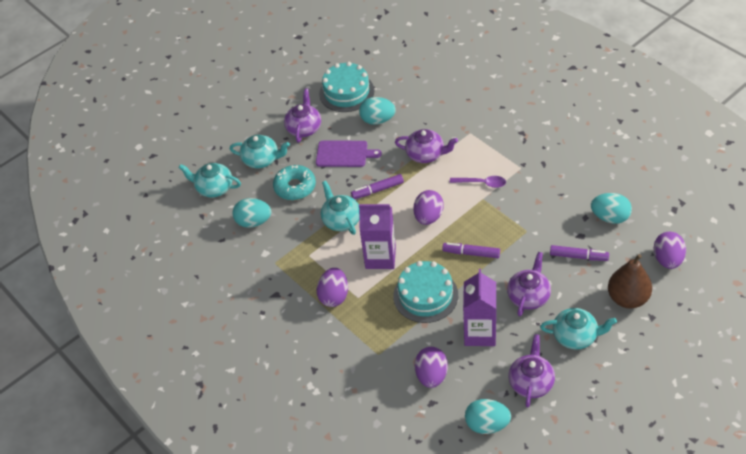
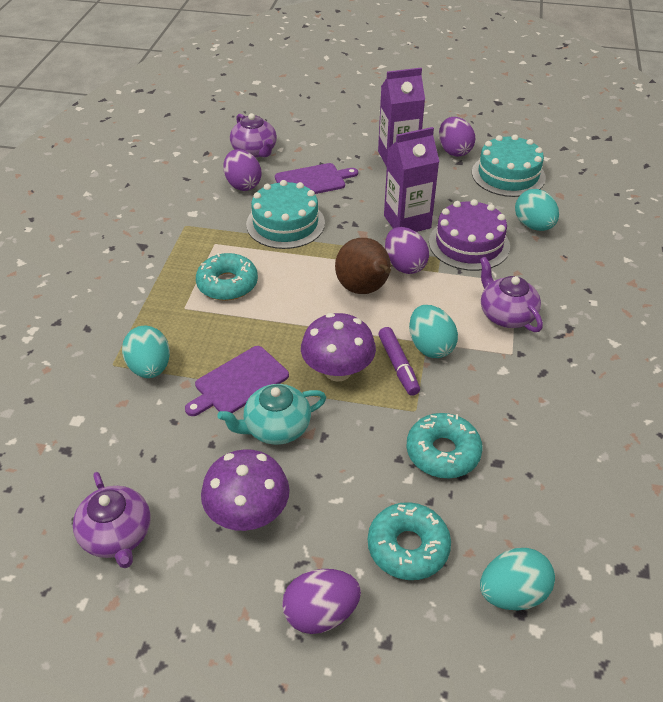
purple cake: none = 0 -> [429,199,510,271] = 1
purple cutting board: [316,141,382,167] = 1 -> [185,346,289,416] [275,163,358,194] = 2
purple marker: [351,174,404,199] [442,243,500,258] [550,245,609,261] = 3 -> [379,327,420,396] = 1
purple mushroom: none = 0 -> [201,449,290,531] [301,313,376,382] = 2
purple spoon: [450,176,506,188] = 1 -> none = 0
purple teapot: [284,88,321,143] [395,129,458,163] [507,252,551,316] [508,334,555,408] = 4 -> [73,472,151,568] [230,113,277,158] [480,257,543,332] = 3
turquoise donut: [273,165,316,200] = 1 -> [196,253,258,301] [368,502,451,580] [407,413,483,478] = 3
turquoise teapot: [179,163,241,198] [230,135,290,169] [321,181,359,235] [540,308,617,350] = 4 -> [217,384,327,445] = 1

